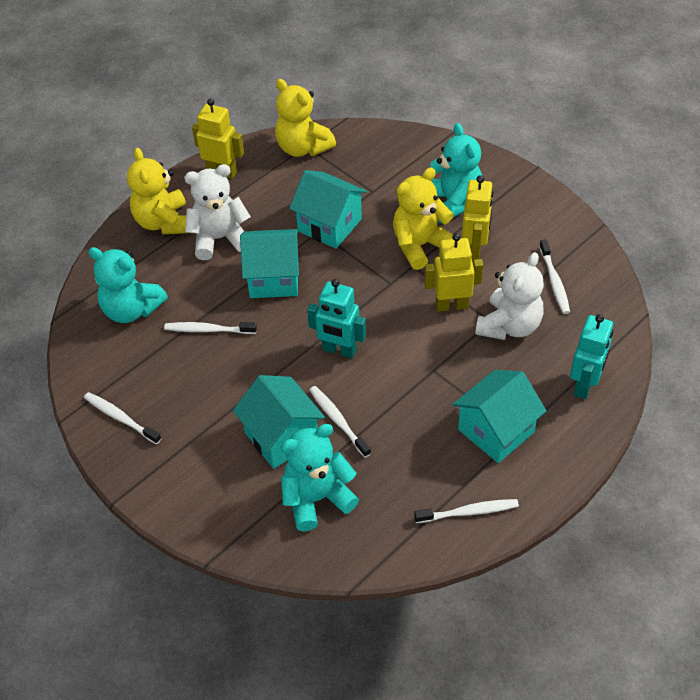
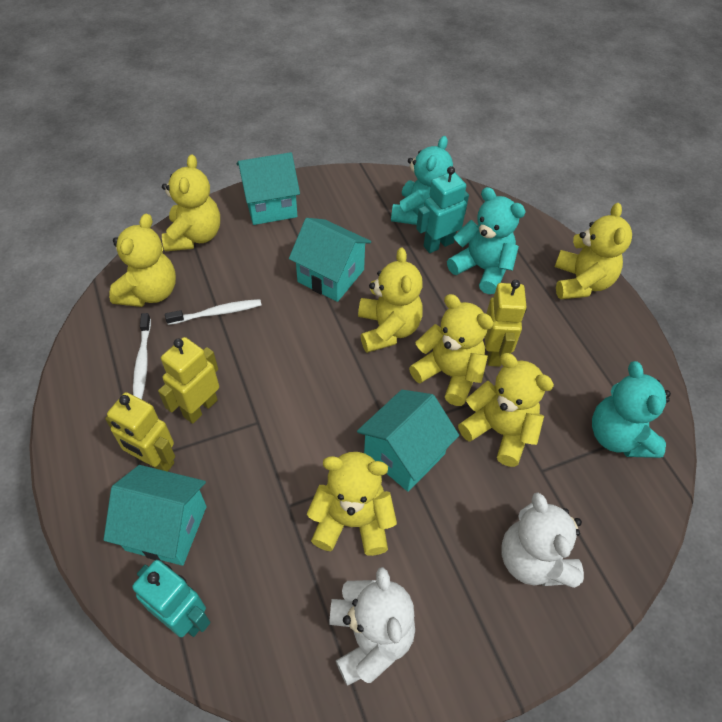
white toothbrush: [84,392,162,444] [164,322,257,334] [309,386,371,458] [414,499,519,523] [539,239,570,314] = 5 -> [133,313,151,400] [165,299,262,325] = 2
yellow teddy bear: [127,148,187,234] [275,79,336,157] [393,168,454,270] = 3 -> [109,214,176,307] [162,154,220,251] [307,452,397,556] [358,248,423,353] [409,294,494,406] [458,353,554,467] [555,203,632,299] = 7

